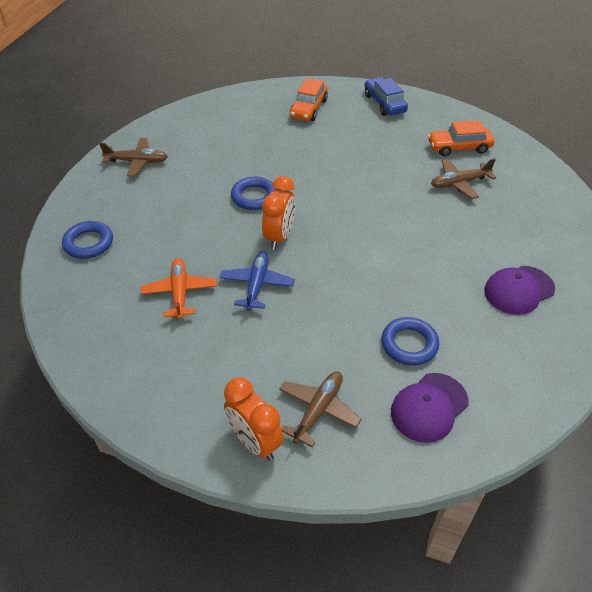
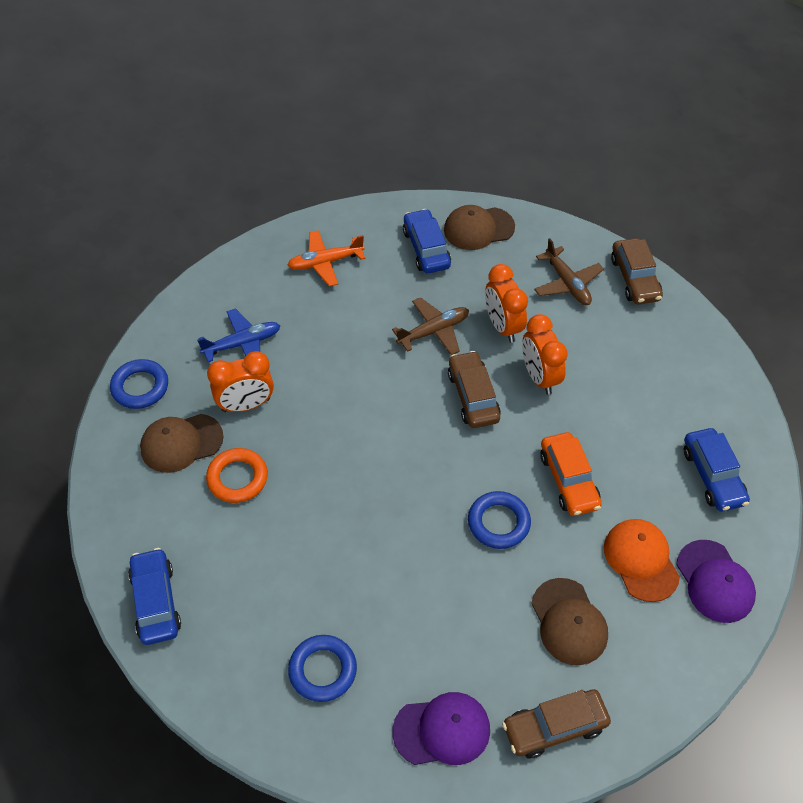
blue car: [365,77,408,116] = 1 -> [128,548,181,645] [403,209,451,273] [684,428,750,512] = 3
brown cap: none = 0 -> [140,414,224,473] [444,205,515,250] [531,578,608,665] = 3
brown car: none = 0 -> [448,351,501,428] [502,689,611,759] [611,238,663,304] = 3
brown plane: [99,138,168,176] [279,371,361,447] [431,158,496,199] = 3 -> [392,297,469,355] [534,238,604,305] = 2
orange cap: none = 0 -> [604,519,680,602] = 1
orange car: [290,78,328,121] [428,120,494,156] = 2 -> [540,432,602,516] = 1
orange clock: [224,378,284,461] [262,176,295,250] = 2 -> [207,351,274,412] [485,264,528,343] [522,314,568,395] = 3
orange ring: none = 0 -> [206,448,268,503] = 1

